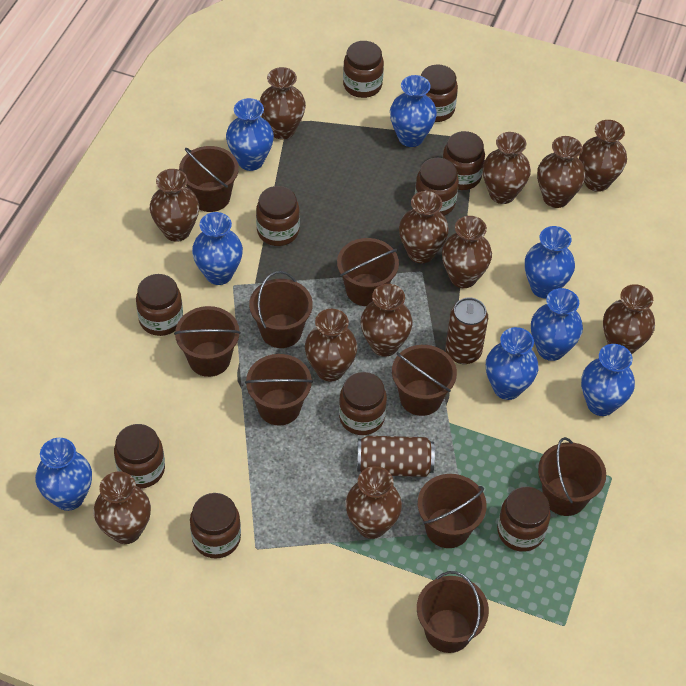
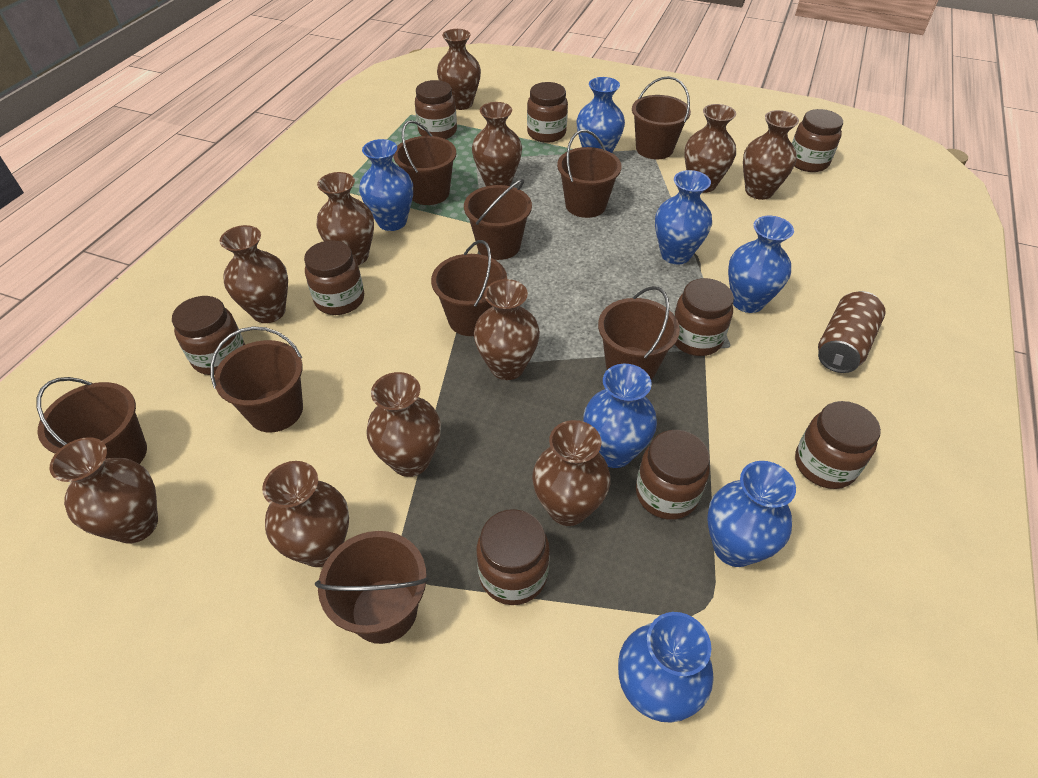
blue vase: [35,438,92,511] [192,212,243,285] [226,98,274,171] [390,75,437,147] [486,327,539,400] [525,226,575,299] [531,288,583,361] [581,344,635,416] = 8 -> [359,139,413,231] [576,77,625,153] [583,364,657,468] [618,612,714,723] [655,170,712,264] [707,461,796,567] [728,216,794,313] = 7
brown can: [357,436,435,477] [445,298,488,364] = 2 -> [818,291,886,373] = 1
brown jar: [114,424,165,489] [136,274,183,336] [190,493,241,559] [256,186,300,246] [339,372,387,435] [343,41,384,98] [415,158,459,216] [421,65,458,122] [442,131,485,190] [497,486,551,552] = 10 -> [172,296,245,375] [304,240,364,315] [415,80,457,139] [476,509,550,605] [527,82,568,143] [636,430,710,520] [674,278,734,356] [792,109,843,172] [795,401,881,489] = 9
brown vase: [93,471,151,544] [150,169,199,242] [260,67,306,139] [305,309,358,382] [345,466,402,539] [361,284,413,357] [399,191,449,264] [442,216,492,288] [483,132,531,204] [537,136,586,208] [579,120,627,192] [603,284,655,354] = 12 -> [49,437,158,544] [220,225,288,323] [262,461,349,567] [317,172,374,265] [366,372,441,477] [437,29,481,110] [472,102,522,186] [474,279,540,380] [532,420,611,526] [684,104,736,193] [743,110,799,200] = 11

